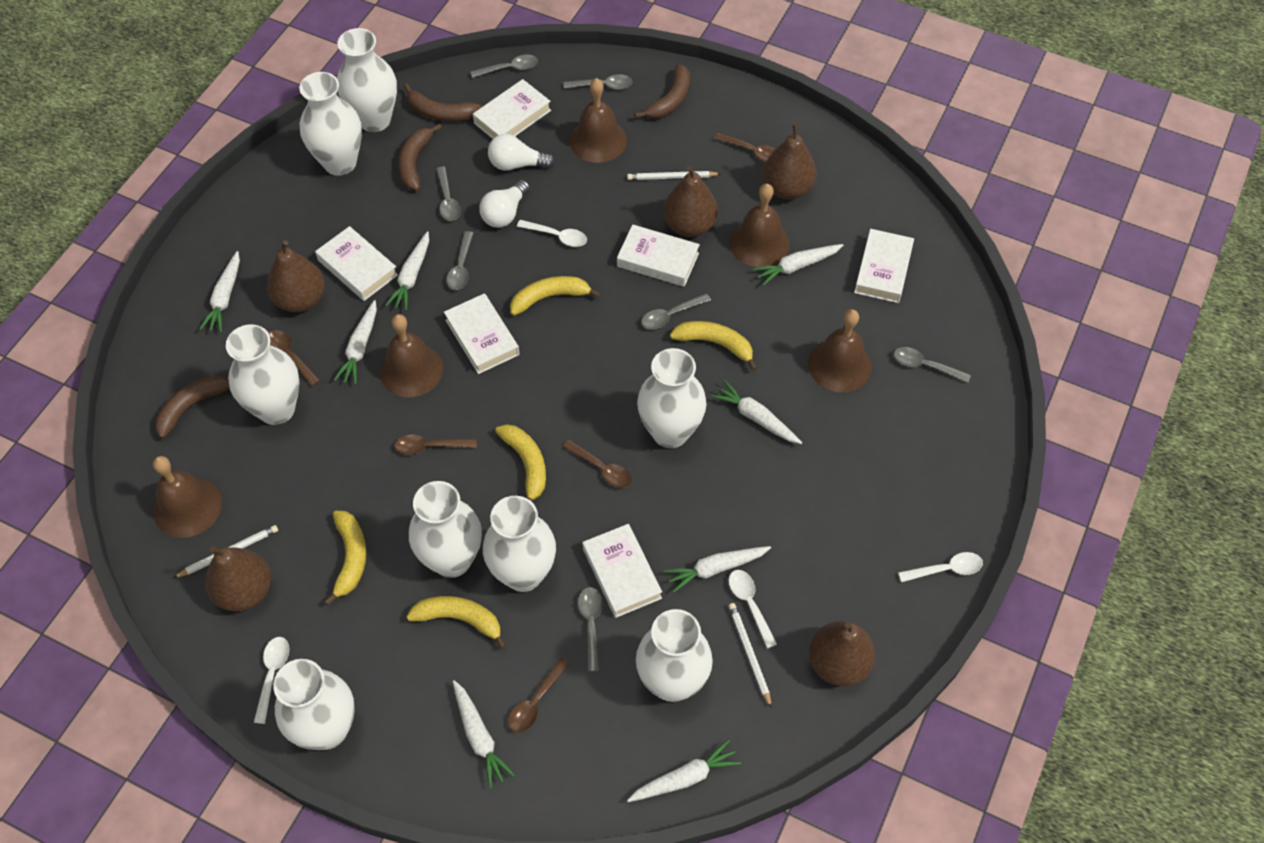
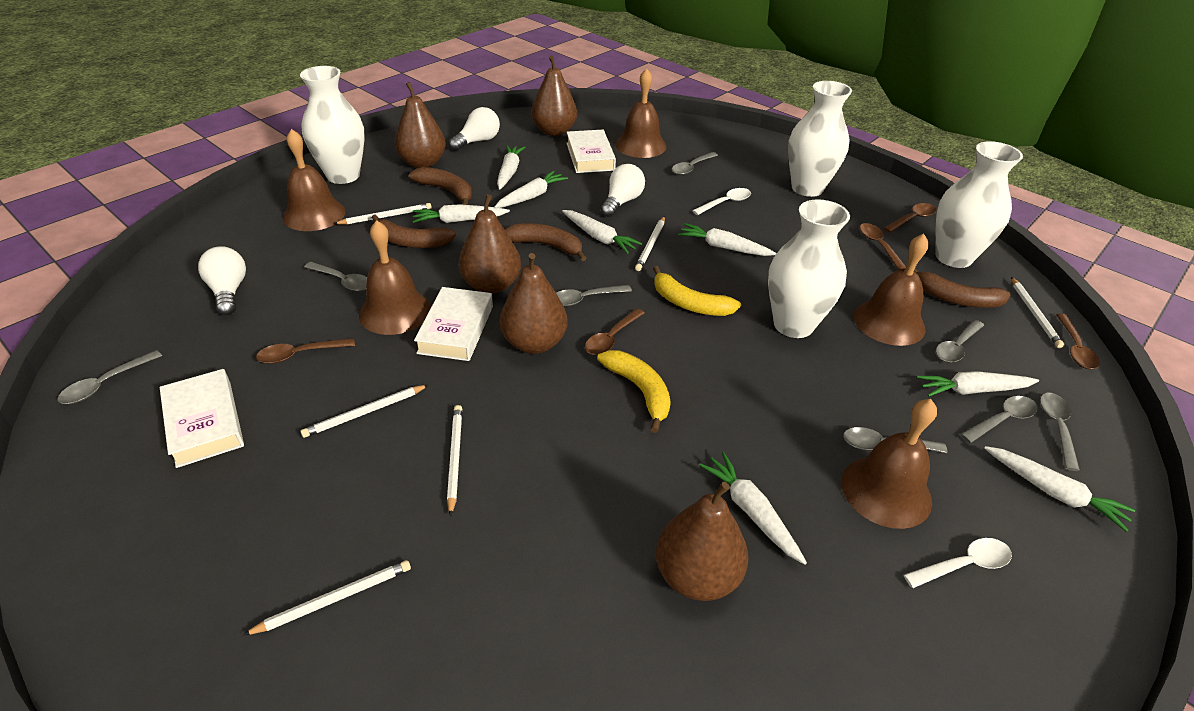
grey spoon: [436,167,461,221] [447,231,473,290] [471,54,538,78] [563,74,633,90] [578,587,603,672] [641,293,711,330] [894,347,971,383] = 7 -> [57,350,162,404] [304,262,367,291] [556,285,632,306] [672,152,718,175] [843,427,947,453] [936,320,984,363] [960,396,1038,443] [1040,393,1080,471] = 8
white book: [315,226,398,301] [444,293,520,374] [473,79,551,139] [583,524,662,618] [617,224,700,287] [854,229,914,303] = 6 -> [160,369,244,468] [414,287,493,361] [567,130,616,173] = 3
white light bulb: [479,180,530,228] [488,134,555,171] = 2 -> [198,246,246,315] [449,107,500,151] [601,164,645,217] = 3
white pencil: [174,525,278,578] [627,171,721,180] [728,603,772,708] = 3 -> [243,560,411,635] [300,385,428,438] [334,203,432,225] [447,405,462,516] [635,216,665,271] [1011,277,1064,348] = 6
white spoon: [254,637,289,724] [517,220,587,247] [729,570,777,648] [898,552,983,582] = 4 -> [692,188,751,215] [904,538,1012,588] = 2
white vase: [226,324,299,425] [273,659,355,750] [299,72,362,176] [337,28,397,132] [409,481,482,578] [483,496,556,592] [636,609,713,702] [637,348,707,448] = 8 -> [300,66,365,184] [768,199,850,338] [788,81,852,197] [935,141,1023,268] = 4
yellow banana: [324,511,367,606] [406,596,506,649] [495,424,546,502] [510,276,601,316] [670,321,757,371] = 5 -> [597,350,671,433] [653,266,741,316] = 2

